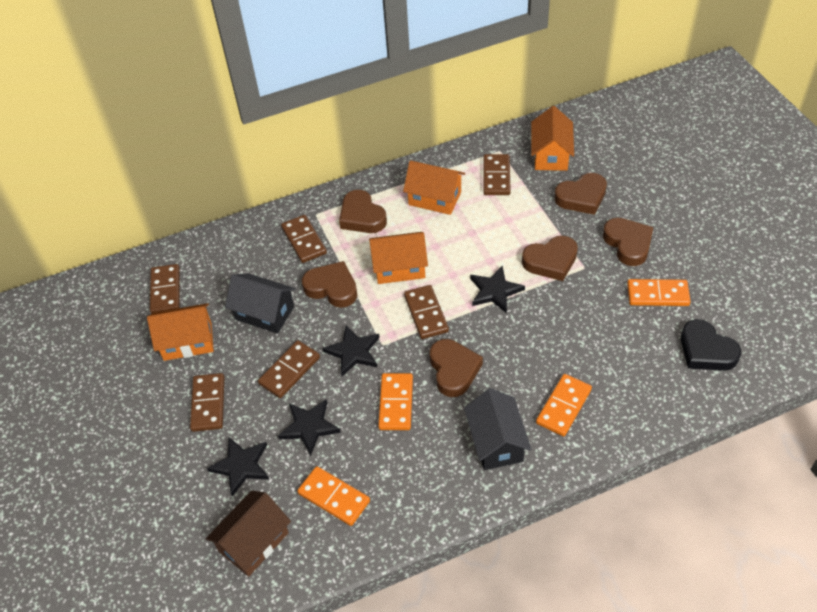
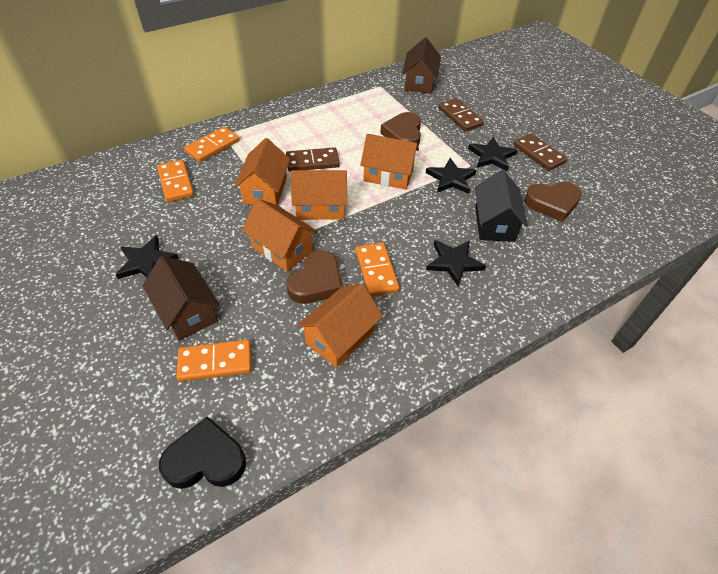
black house: [225,273,296,334] [464,388,531,470] = 2 -> [475,170,528,242] = 1
brown domino: [150,264,180,314] [190,373,224,432] [258,340,320,398] [281,215,327,263] [404,285,449,339] [483,154,511,195] = 6 -> [286,147,340,172] [439,98,484,132] [514,133,567,171] = 3
brown heart: [302,261,358,308] [339,190,387,233] [430,339,483,397] [522,236,578,281] [554,173,607,215] [603,218,654,266] = 6 -> [287,250,342,304] [380,112,421,146] [524,182,582,222] = 3
brown house: [206,491,291,576] = 1 -> [142,256,219,341] [402,37,441,94] = 2
orange house: [147,303,214,361] [369,232,428,284] [403,160,465,215] [531,106,574,171] = 4 -> [234,138,290,205] [242,199,318,271] [291,170,347,220] [297,283,383,368] [360,134,419,190] = 5

